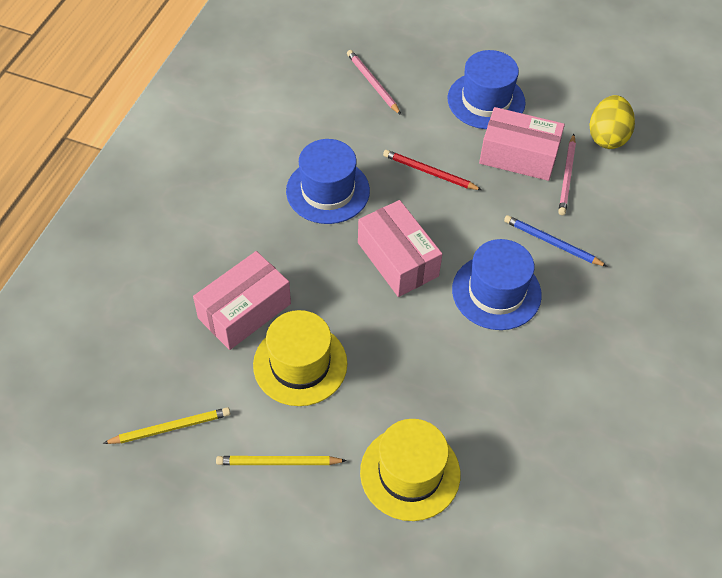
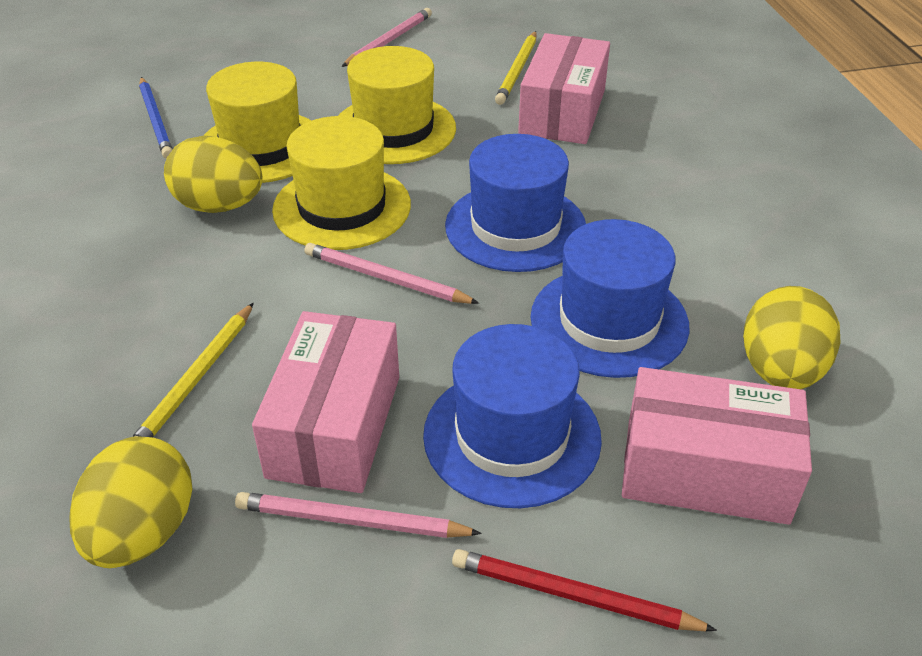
pink pencil: [347,50,401,115] [558,134,576,215] = 2 -> [235,492,482,538] [304,243,479,304] [341,8,432,67] = 3
yellow egg: [589,95,635,149] = 1 -> [69,436,192,568] [164,136,263,213] [743,286,840,389] = 3
yellow hat: [253,310,347,406] [360,419,460,521] = 2 -> [203,62,311,183] [272,116,411,250] [338,46,456,164] = 3

